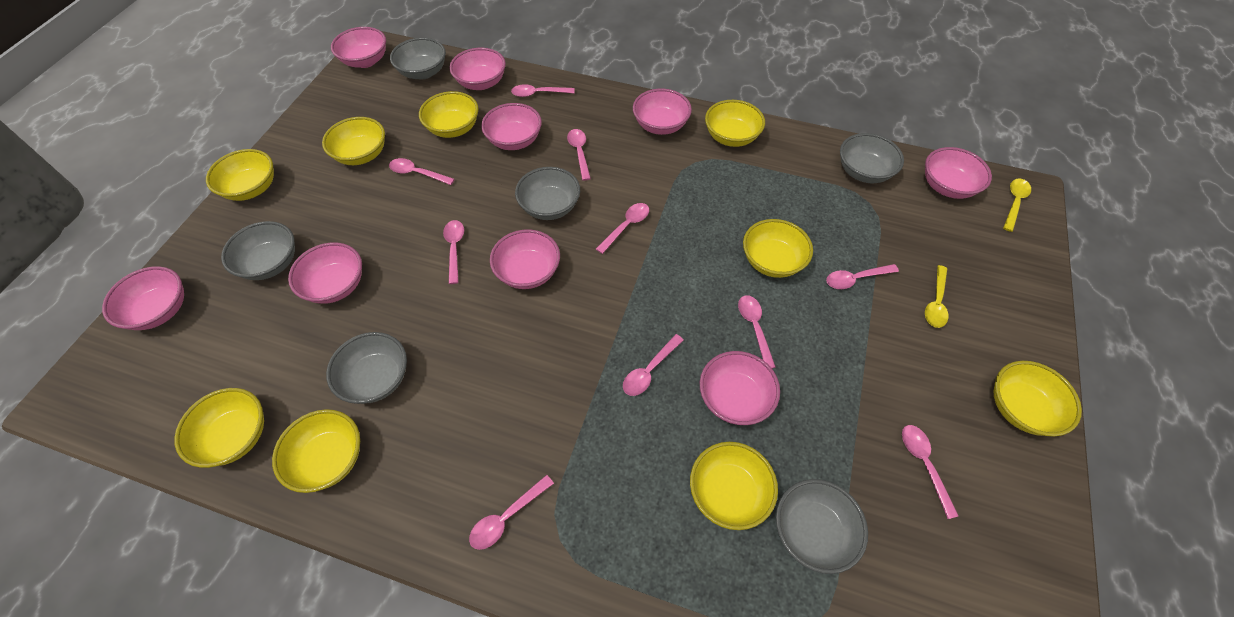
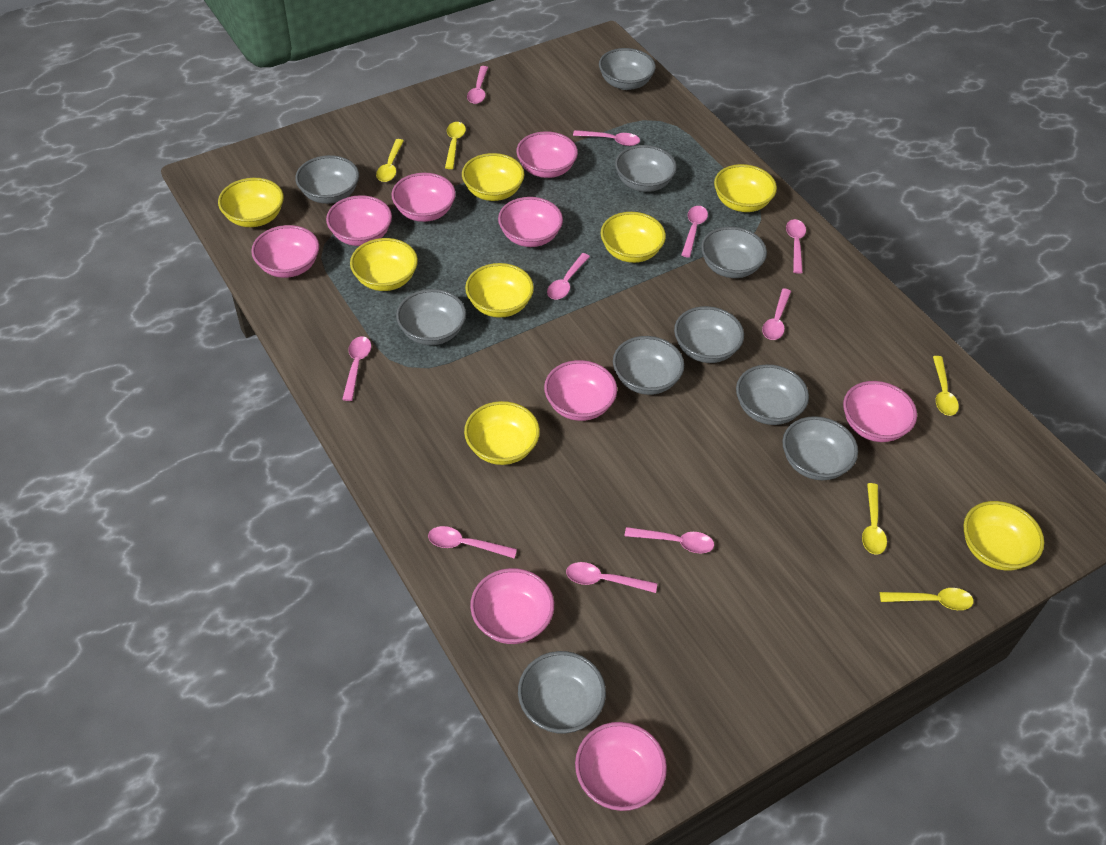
grey bowl: [221,221,295,280] [326,332,407,404] [390,38,446,80] [515,167,580,220] [776,479,868,574] [840,133,904,183] = 6 -> [295,155,359,204] [396,289,466,345] [518,651,606,734] [599,48,656,90] [613,336,684,395] [615,145,677,192] [674,306,744,363] [701,227,767,278] [736,364,809,425] [782,416,858,480] = 10
yellow bowl: [174,388,264,468] [206,149,274,201] [272,409,360,493] [322,117,385,165] [419,91,479,138] [690,442,778,530] [705,100,765,147] [743,219,813,278] [993,361,1082,436] = 9 -> [218,178,284,227] [350,238,418,291] [462,153,524,201] [464,401,540,465] [465,263,534,318] [601,212,666,263] [714,164,777,212] [963,501,1044,571] = 8
yellow spoon: [925,265,948,328] [1003,178,1031,232] = 2 -> [376,139,404,182] [445,122,466,169] [862,483,887,554] [880,588,974,610] [933,356,959,416] = 5

